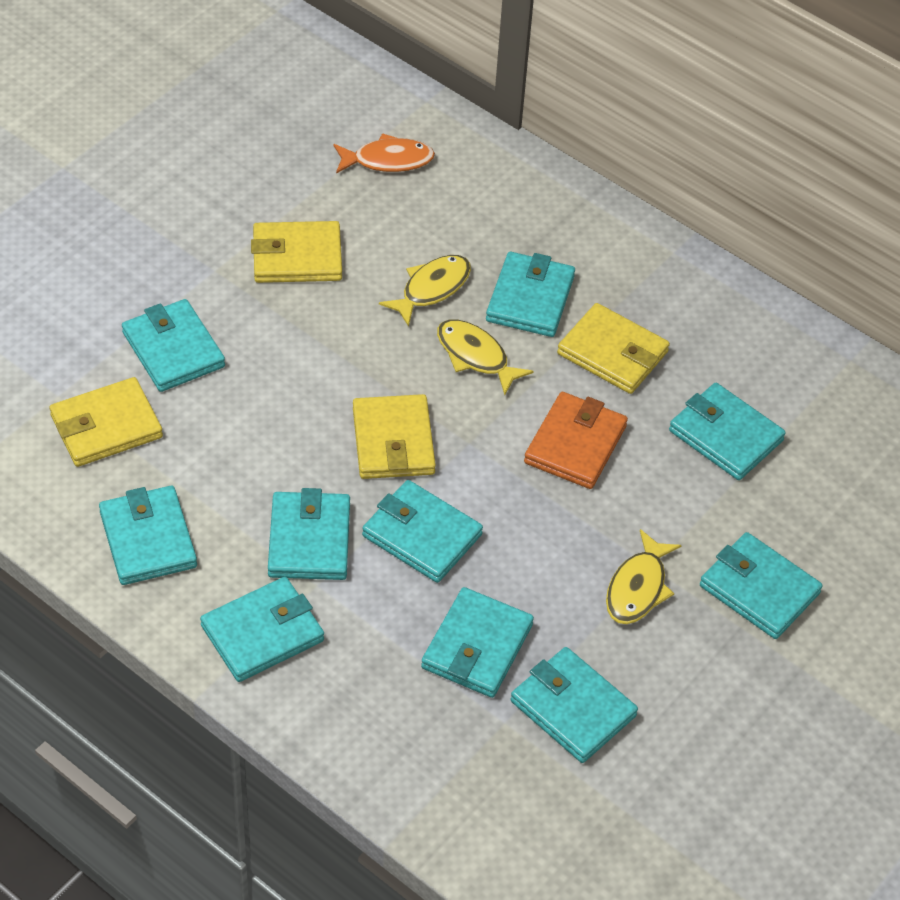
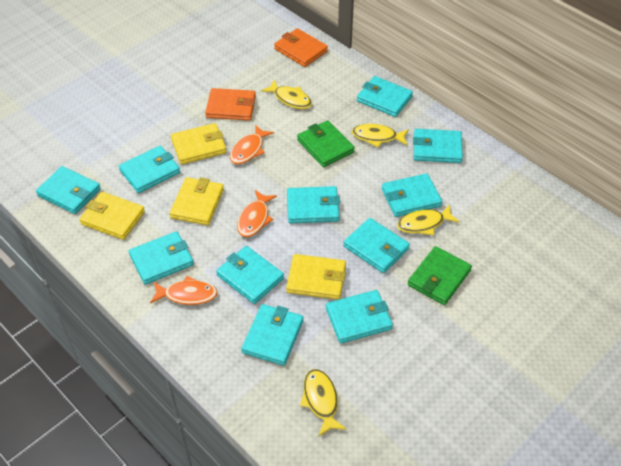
green wallet: none = 0 -> [297,120,355,167] [408,246,472,305] = 2
orange fish: [333,133,435,174] = 1 -> [150,276,218,305] [230,125,274,164] [237,190,277,237] = 3
orange wallet: [524,392,628,489] = 1 -> [205,88,256,121] [274,28,328,67] = 2
turquoise wallet: [99,486,197,585] [122,299,225,392] [200,577,324,682] [268,488,350,580] [362,480,483,583] [421,587,534,698] [486,252,575,337] [511,647,638,763] [669,383,786,480] [700,532,823,639] = 10 -> [36,166,101,214] [119,146,180,193] [129,231,194,285] [216,246,284,304] [241,304,303,366] [287,186,340,223] [326,290,393,343] [343,218,410,273] [357,76,413,117] [381,173,442,217] [413,129,463,163] = 11
yellow fish: [379,255,471,327] [437,319,534,395] [606,529,682,624] = 3 -> [261,80,312,109] [300,369,347,436] [352,124,409,147] [397,204,460,235] = 4

